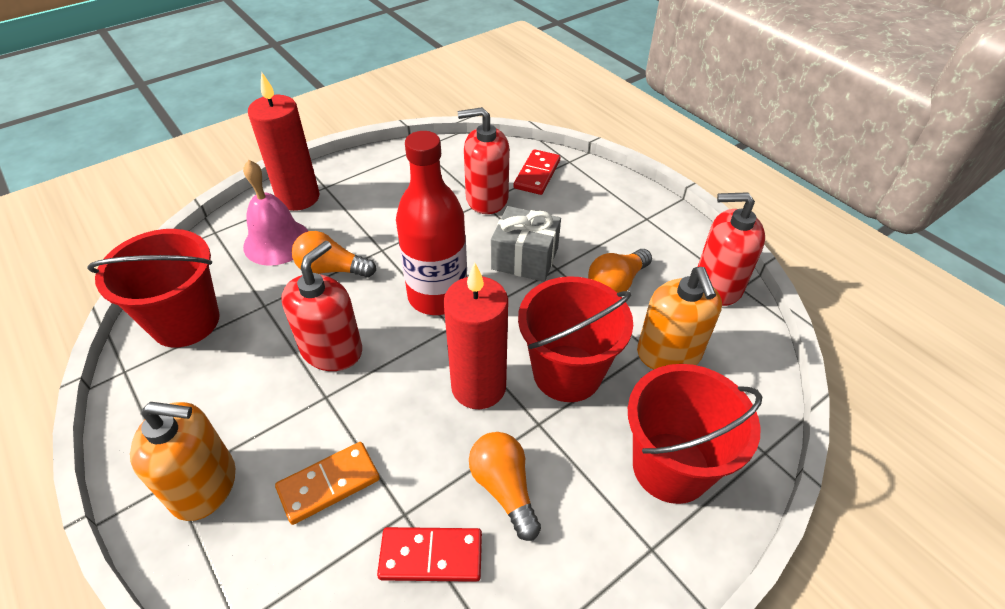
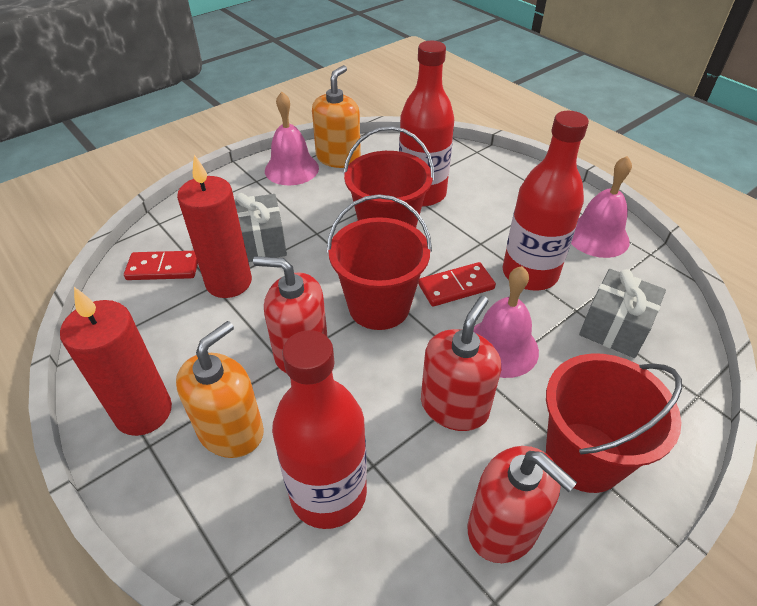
grey gift: [491,206,561,282] = 1 -> [235,193,287,262] [579,269,666,358] = 2
orange domino: [275,442,380,525] = 1 -> none = 0
orange light bulb: [292,231,376,278] [469,432,541,541] [588,249,652,293] = 3 -> none = 0
pink bell: [243,160,308,266] = 1 -> [265,92,319,185] [473,266,539,378] [571,156,632,258] = 3
red bottle: [396,131,467,315] = 1 -> [272,330,367,529] [399,41,454,206] [503,111,589,290] = 3

